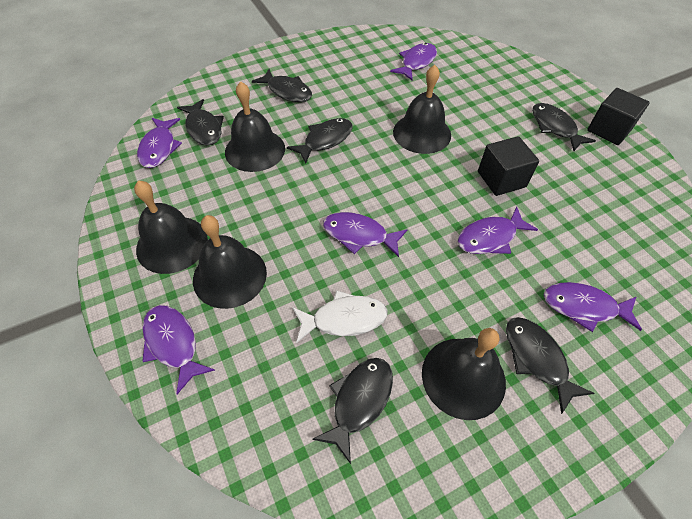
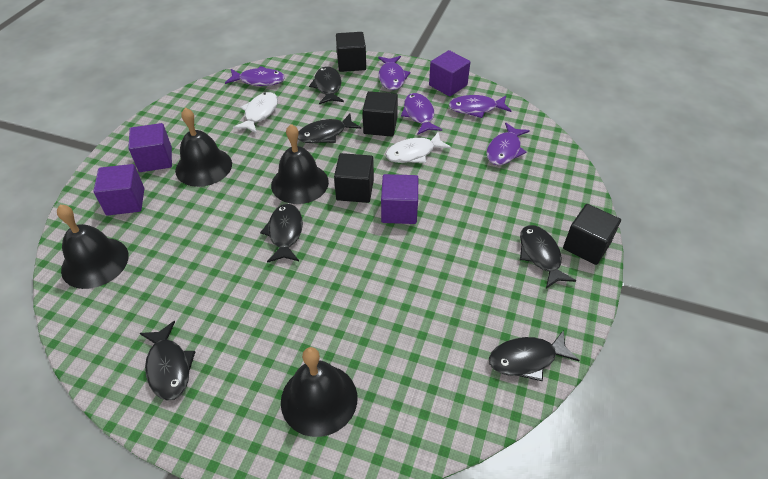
black bell: [134,180,208,274] [193,215,267,309] [225,81,285,172] [393,65,451,154] [422,328,506,420] = 5 -> [57,205,129,289] [175,108,232,187] [271,124,329,204] [281,347,358,437] = 4
black cube: [478,136,539,196] [587,88,650,145] = 2 -> [334,153,374,203] [336,32,366,72] [363,91,398,137] [563,204,621,265] = 4
purple cube: none = 0 -> [93,164,144,215] [128,123,172,172] [381,174,418,224] [429,50,470,96] = 4
purple fish: [137,118,182,168] [142,305,215,394] [323,212,408,257] [390,43,437,81] [457,207,538,254] [544,282,642,332] = 6 -> [225,66,285,86] [378,56,411,90] [401,93,442,135] [449,95,511,118] [486,123,530,165] = 5
white fish: [292,290,388,343] = 1 -> [233,92,278,134] [385,132,451,163] = 2

